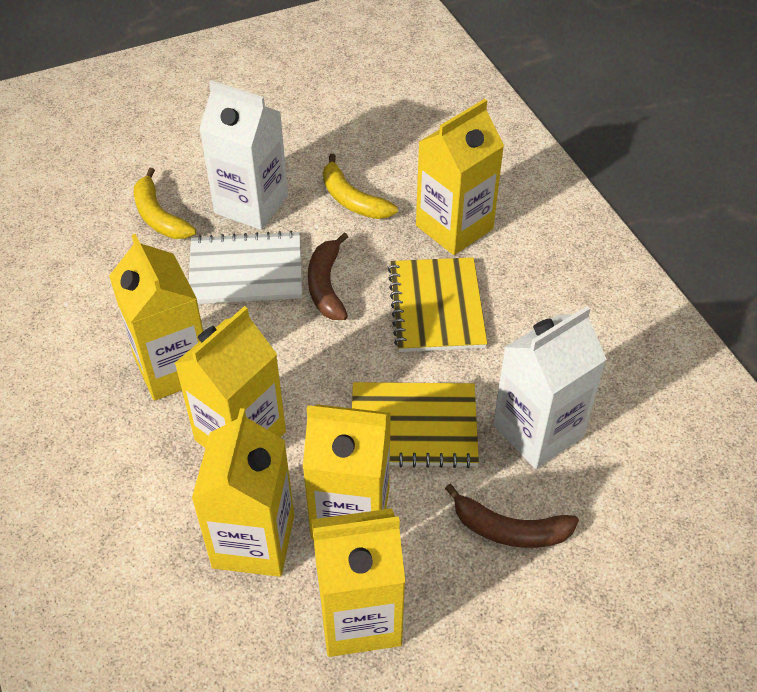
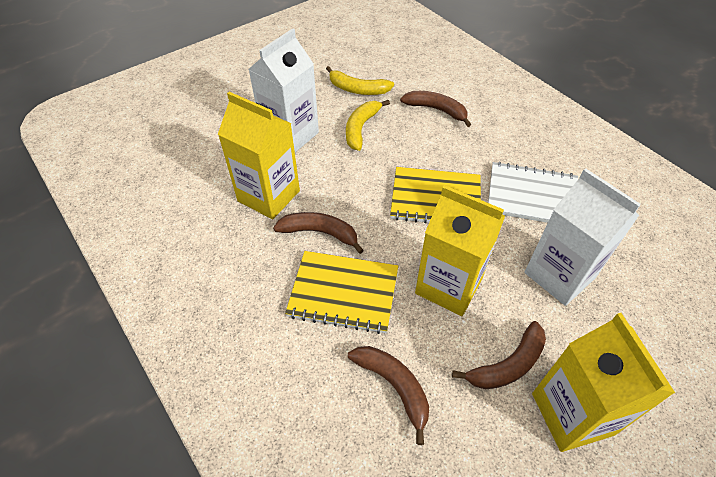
brown banana: [308,232,348,320] [445,484,579,548] = 2 -> [273,212,364,254] [348,346,429,445] [400,91,471,127] [452,321,546,390] = 4
yellow carton: [109,234,203,401] [175,306,286,448] [192,408,294,577] [303,404,391,540] [311,508,405,657] [416,99,504,255] = 6 -> [218,92,300,219] [415,185,505,316] [532,313,675,452] = 3

